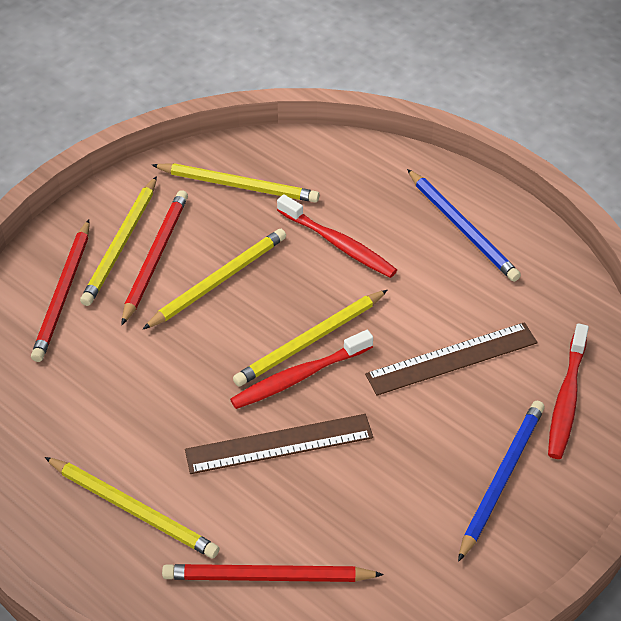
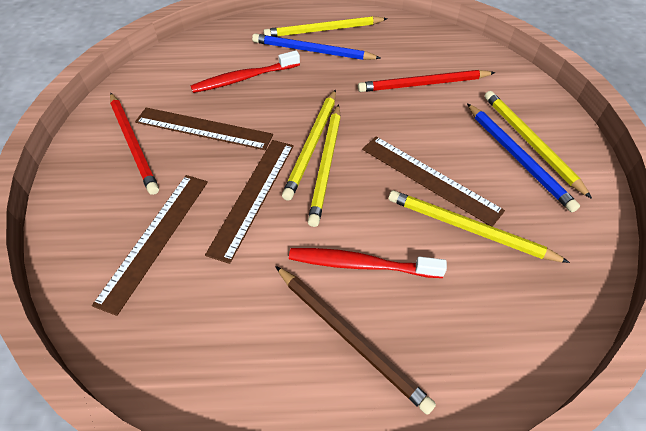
brown pencil: none = 0 -> [275,266,436,415] = 1
brown ruler: [185,414,373,474] [365,322,538,396] = 2 -> [92,175,208,316] [135,108,273,150] [205,140,294,264] [362,136,505,227] = 4
red pencil: [31,219,90,362] [121,190,188,325] [162,564,384,582] = 3 -> [110,93,159,195] [358,70,495,92] = 2
red toothbrush: [230,330,373,409] [277,194,397,278] [548,323,589,459] = 3 -> [190,50,300,93] [289,248,447,278] = 2

